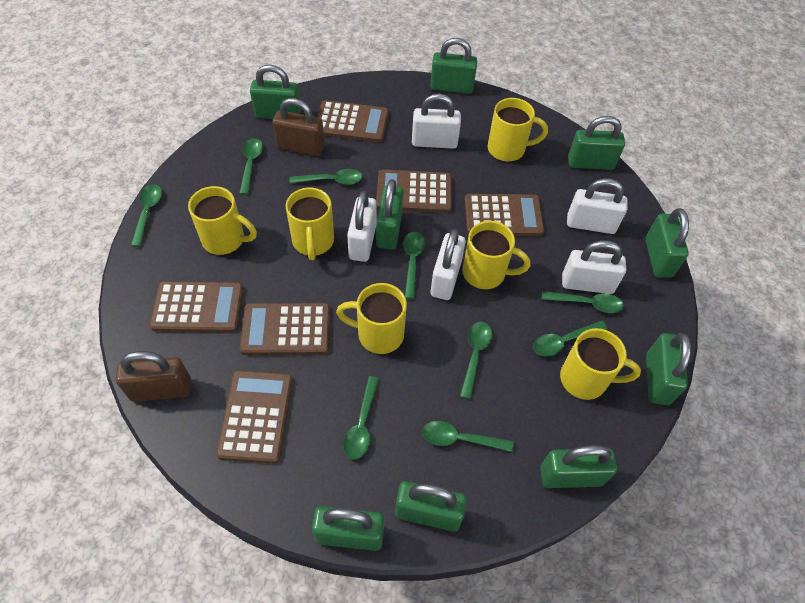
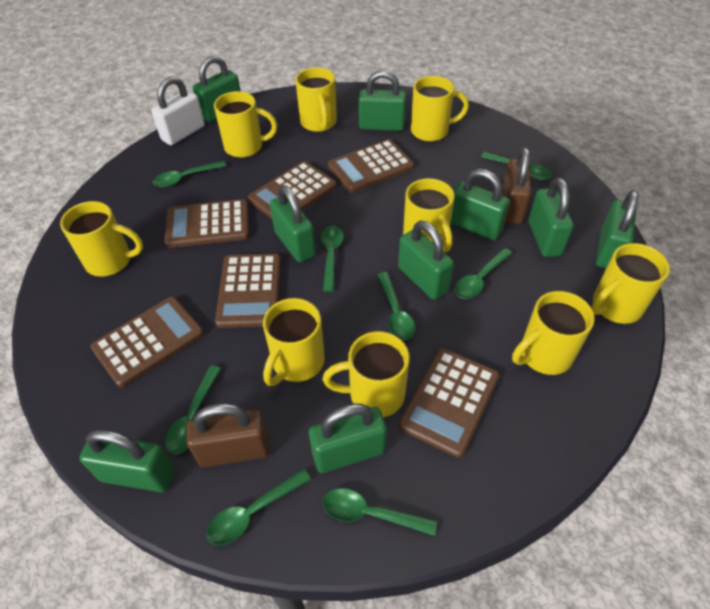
green spoon: [131,184,162,247] [239,138,263,195] [290,169,363,185] [343,376,379,460] [403,232,425,299] [422,421,514,452] [460,322,492,399] [533,321,608,356] [542,291,624,313] = 9 -> [153,161,226,187] [165,366,221,454] [206,468,311,545] [320,226,344,292] [323,488,437,536] [378,272,415,340] [455,248,513,299] [481,152,552,181] = 8
white padlock: [347,191,377,262] [412,94,461,149] [431,229,465,300] [562,241,626,294] [567,178,627,234] = 5 -> [152,76,205,145] = 1
yellow mug: [188,186,257,255] [286,187,334,260] [336,283,407,354] [462,221,530,289] [488,98,548,161] [560,328,641,400] = 6 -> [60,201,143,277] [214,91,277,158] [263,298,325,386] [295,67,337,132] [323,331,409,417] [403,178,455,252] [411,76,469,141] [512,291,594,375] [591,243,670,324] = 9

